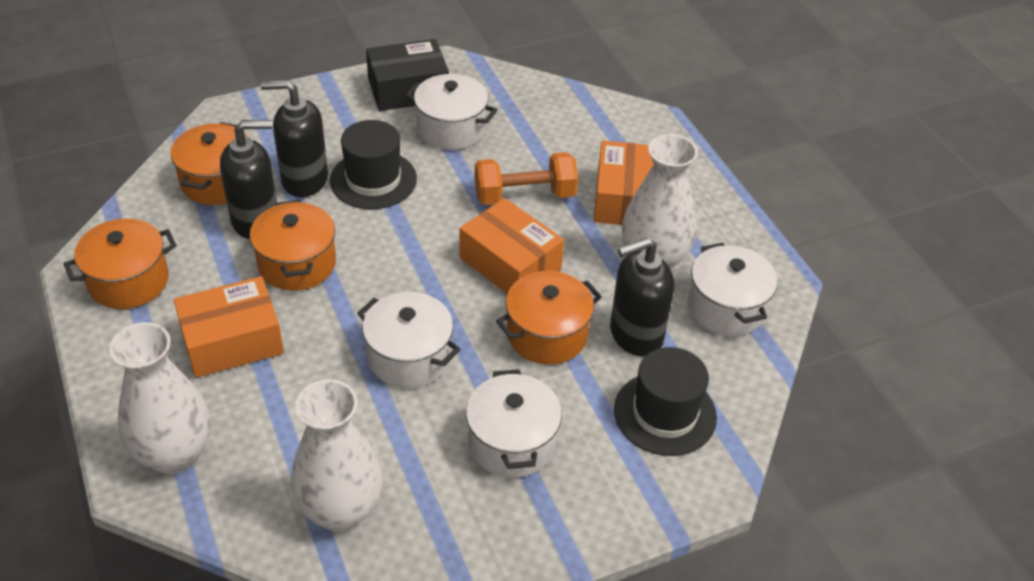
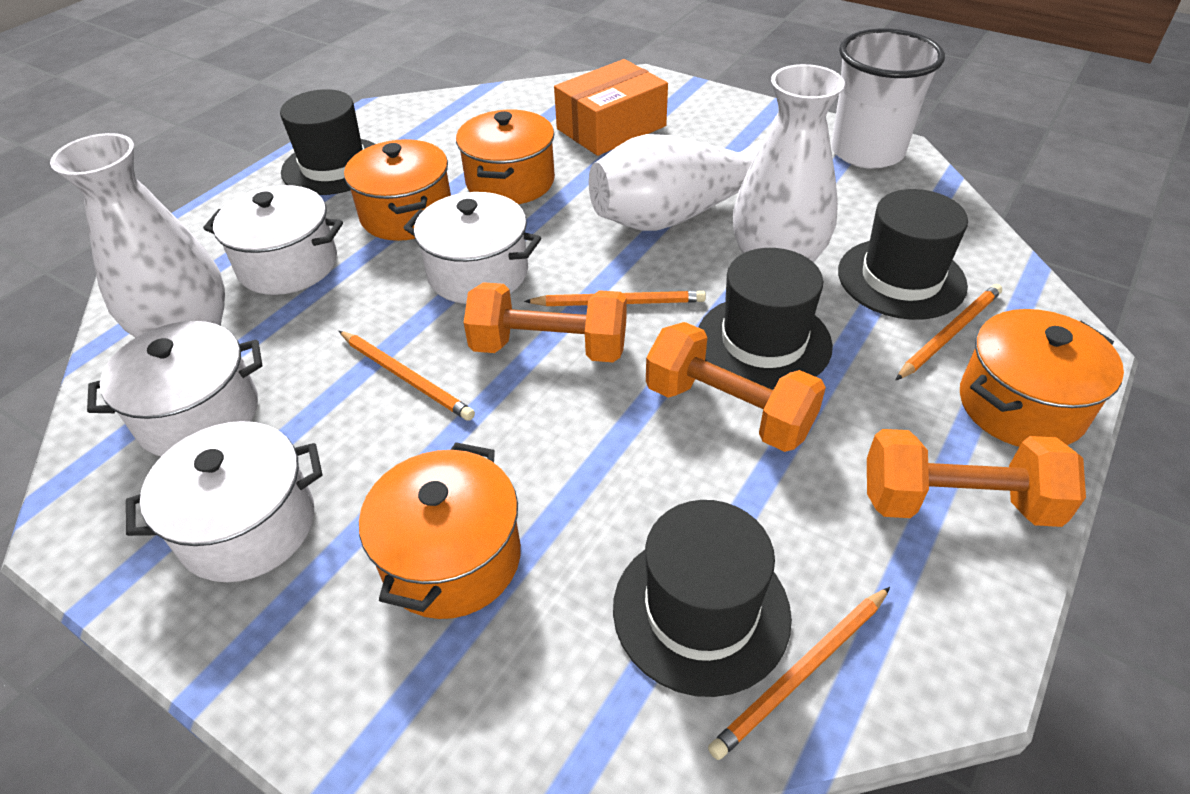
black box: [366,39,449,111] = 1 -> none = 0
black hat: [330,120,417,209] [614,347,717,456] = 2 -> [280,89,375,195] [613,500,792,697] [698,248,833,390] [838,189,968,320] = 4
black soap dispenser: [220,120,277,239] [260,80,328,197] [610,238,674,357] = 3 -> none = 0
orange box: [174,276,284,378] [460,198,564,294] [594,141,654,225] = 3 -> [554,59,668,156] = 1
orange dumbbell: [475,152,578,205] = 1 -> [464,282,626,362] [646,322,826,452] [867,429,1086,527] = 3
orange pencil: none = 0 -> [339,331,475,421] [524,291,706,306] [708,587,890,760] [896,284,1002,380] = 4
white cup: none = 0 -> [831,28,945,169] = 1

